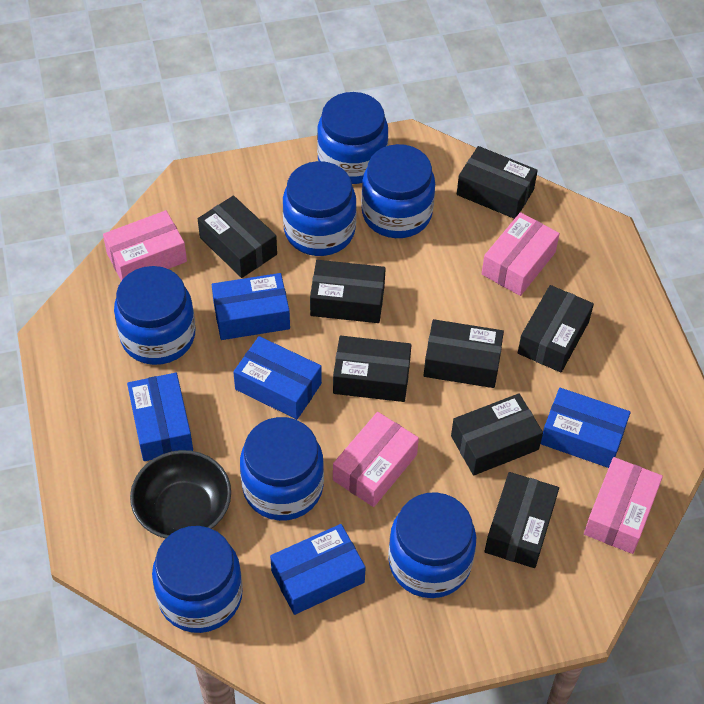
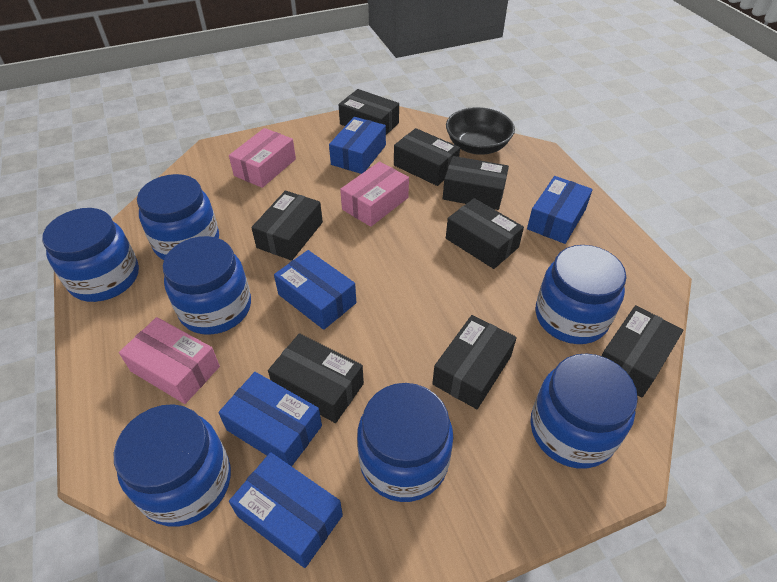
pink box: [103,210,187,281] [333,412,419,507] [482,212,560,296] [584,457,663,554] = 4 -> [119,317,220,404] [229,128,296,188] [340,161,409,227] = 3

